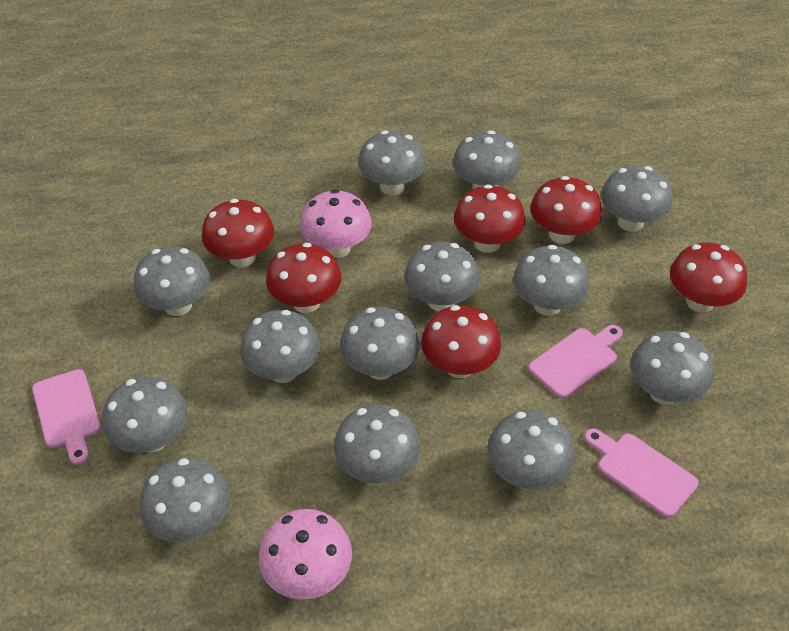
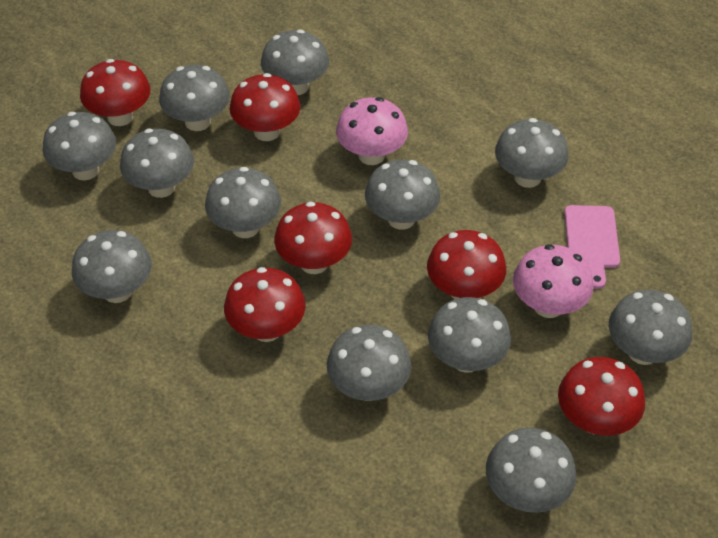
grey mushroom: [102,377,188,453] [134,246,210,316] [139,458,230,542] [240,310,320,383] [334,404,420,484] [340,307,420,380] [358,130,426,195] [404,242,480,311] [453,130,521,189] [487,410,575,490] [513,245,590,316] [601,165,672,232] [630,331,713,405] = 13 -> [43,112,116,180] [72,230,152,303] [120,129,194,198] [159,65,230,131] [205,167,281,238] [261,29,329,95] [327,325,411,401] [365,159,440,230] [428,297,511,373] [486,428,576,513] [495,118,569,188] [609,290,692,365] = 12
pink cutting board: [32,369,101,465] [528,325,623,398] [584,428,699,518] = 3 -> [564,205,620,289] = 1

